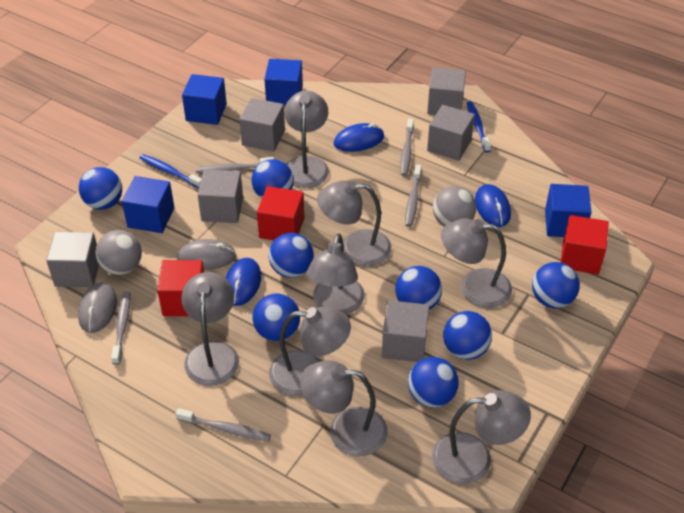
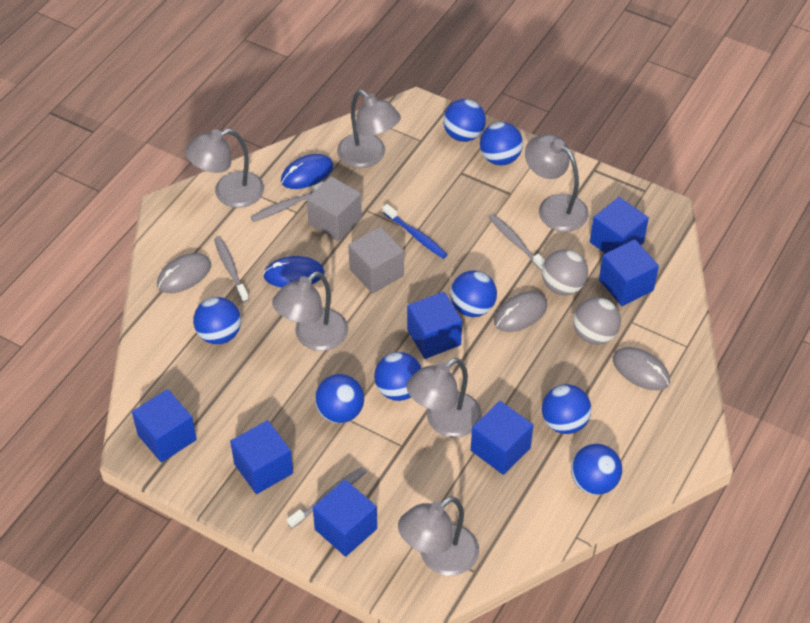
blue cube: [122,176,175,233] [182,74,227,125] [264,59,303,106] [545,184,591,237] = 4 -> [132,389,197,463] [230,420,293,494] [313,480,377,557] [407,292,462,359] [471,401,533,475] [590,197,649,253] [599,240,659,306] = 7
blue mouse: [225,258,261,306] [334,123,384,152] [475,184,511,227] = 3 -> [263,256,325,288] [281,154,333,189] = 2
blue toothbrush: [140,154,201,188] [467,101,491,153] = 2 -> [383,204,448,259] = 1
grey cube: [46,232,99,287] [198,169,243,223] [239,98,285,152] [382,300,429,362] [427,67,466,115] [427,105,475,161] = 6 -> [307,176,362,241] [348,227,404,294] = 2
grey lamp: [181,272,239,386] [269,307,351,396] [284,91,329,188] [300,360,388,456] [306,233,365,315] [317,180,391,266] [432,390,531,484] [441,218,512,308] = 8 -> [185,129,264,208] [272,271,348,351] [337,90,401,168] [398,496,479,576] [406,358,482,438] [525,134,589,232] = 6
grey mouse: [78,282,117,333] [177,239,236,270] = 2 -> [157,253,211,293] [494,291,547,332] [613,347,670,390] = 3
grey toothbrush: [111,291,130,365] [175,408,271,441] [196,157,274,173] [400,119,414,176] [405,165,422,227] = 5 -> [214,237,249,302] [251,181,325,222] [287,467,367,529] [489,214,545,271] = 4
red cube: [157,260,204,316] [257,186,304,240] [560,215,609,275] = 3 -> none = 0

